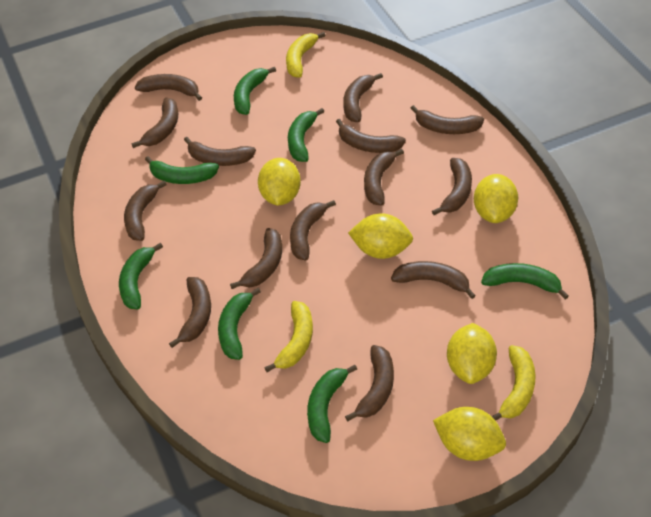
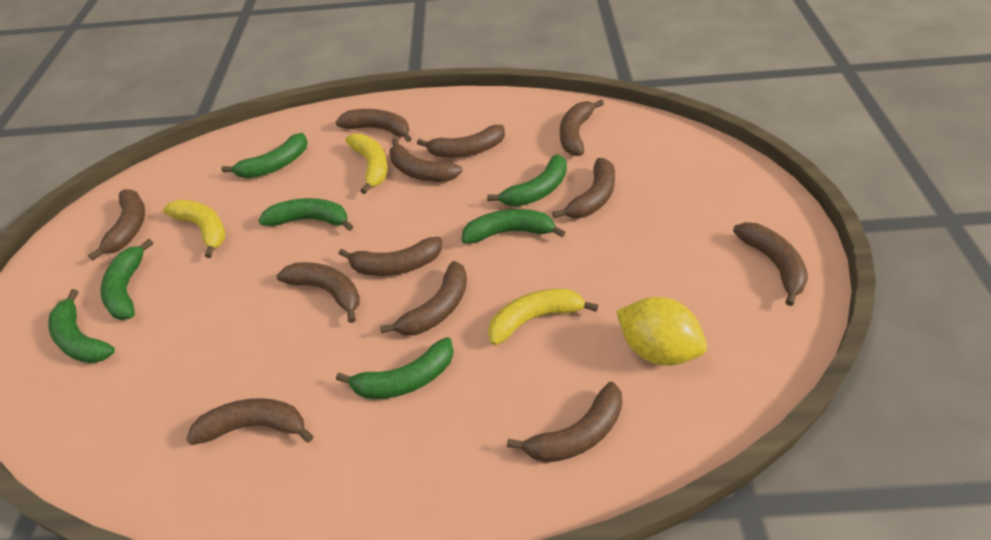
brown banana: [124,181,167,241] [132,98,178,148] [135,74,202,101] [169,277,211,348] [184,137,256,166] [230,228,282,289] [290,200,336,261] [336,119,406,153] [343,73,383,122] [345,345,394,421] [364,149,404,206] [391,261,476,299] [411,105,484,134] [432,158,472,215] = 14 -> [88,189,145,261] [186,398,313,445] [276,262,360,323] [335,109,412,142] [339,237,442,276] [380,261,467,335] [390,138,463,182] [417,125,505,158] [507,382,622,463] [552,158,615,218] [560,99,604,156] [733,222,808,306] = 12
yellow lemon: [258,158,301,206] [348,213,413,259] [433,407,506,461] [447,323,497,384] [474,174,518,223] = 5 -> [616,297,707,366] = 1

